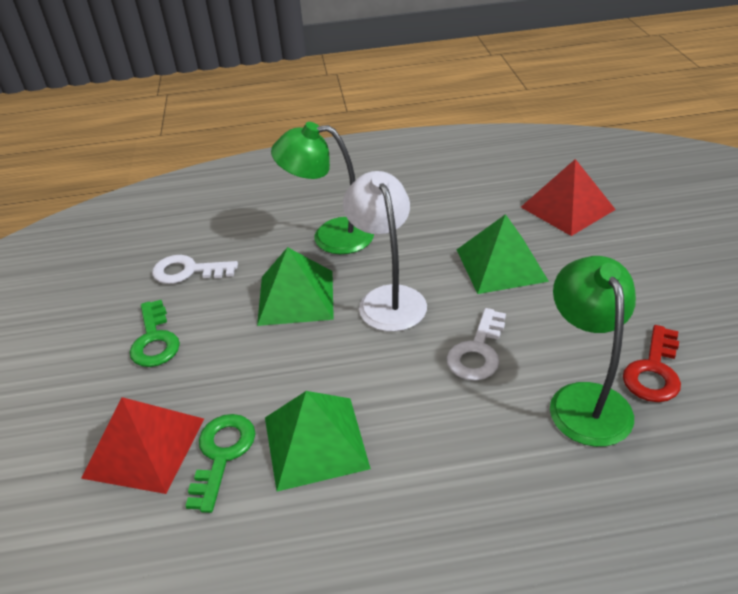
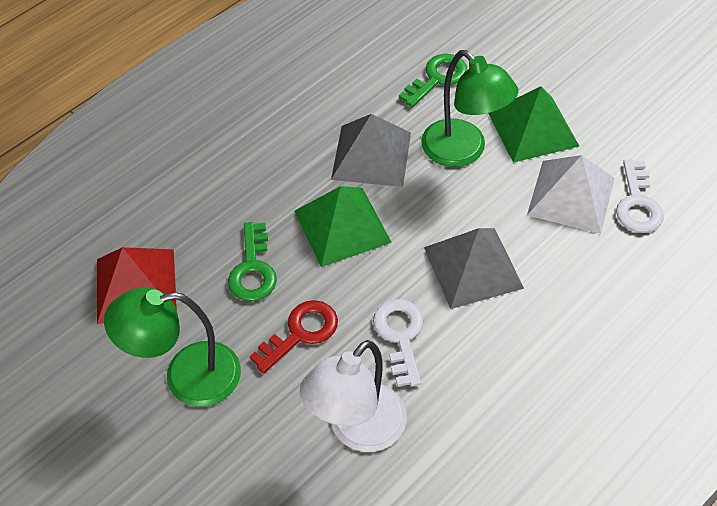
green pyramid: [257,247,334,326] [265,391,371,492] [457,214,549,294] = 3 -> [294,186,392,267] [488,86,579,163] = 2
grey pyramid: none = 0 -> [331,114,411,187] [424,228,524,309] = 2
red pyramid: [81,397,204,494] [521,159,616,236] = 2 -> [97,247,177,324] = 1
white pyramid: none = 0 -> [527,155,614,234] = 1

